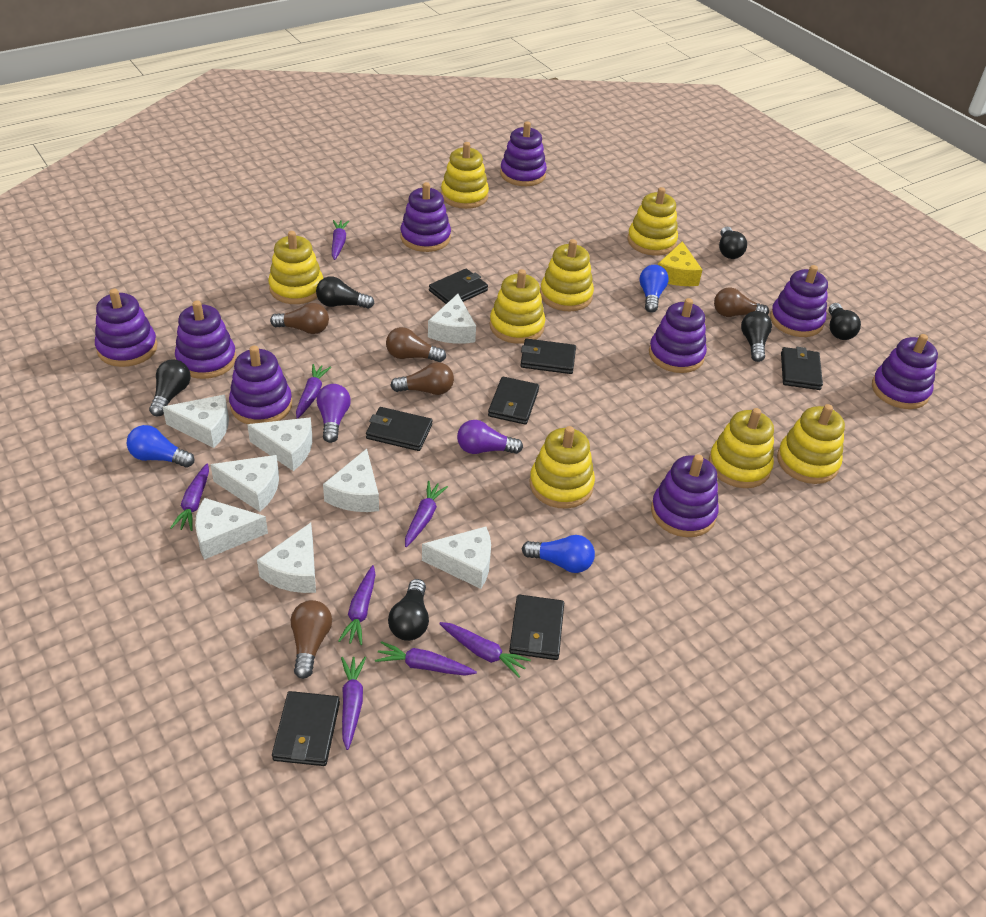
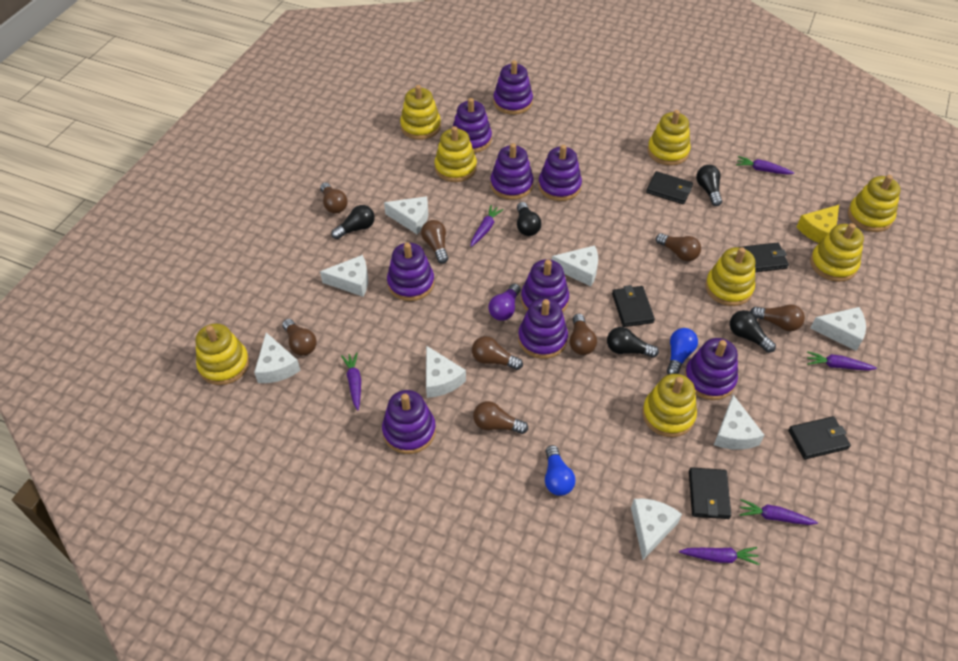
black light bulb: [149,360,190,416] [316,276,374,309] [388,579,429,641] [719,227,747,259] [741,311,772,362] [829,303,861,340] = 6 -> [331,205,375,239] [517,202,542,236] [607,327,659,358] [696,165,722,206] [730,310,776,353] = 5
black wallet: [272,691,340,766] [366,407,432,451] [429,269,488,304] [488,376,539,425] [509,594,564,660] [520,339,576,374] [781,347,823,390] = 7 -> [612,285,655,327] [646,171,693,204] [689,467,731,519] [739,243,789,272] [788,416,851,459] = 5
blue light bulb: [127,425,194,468] [522,535,595,573] [639,265,669,312] = 3 -> [545,445,576,496] [667,328,698,375] = 2
brown light bulb: [270,303,329,334] [291,600,332,679] [386,327,446,362] [390,362,454,395] [714,287,769,317] = 5 -> [282,319,317,356] [320,182,347,214] [421,220,448,264] [472,336,523,370] [473,401,528,434] [570,314,597,355] [656,233,701,261] [750,304,805,331] = 8
purple carrot: [170,463,209,531] [296,364,331,419] [332,220,349,260] [338,565,376,645] [341,657,366,750] [375,641,477,676] [405,481,448,547] [439,622,531,677] = 8 -> [341,352,361,410] [470,205,504,247] [679,547,760,565] [736,156,794,175] [740,499,818,525] [807,351,877,371] = 6
purple light bulb: [317,384,351,443] [457,420,523,454] = 2 -> [488,283,521,321] = 1

